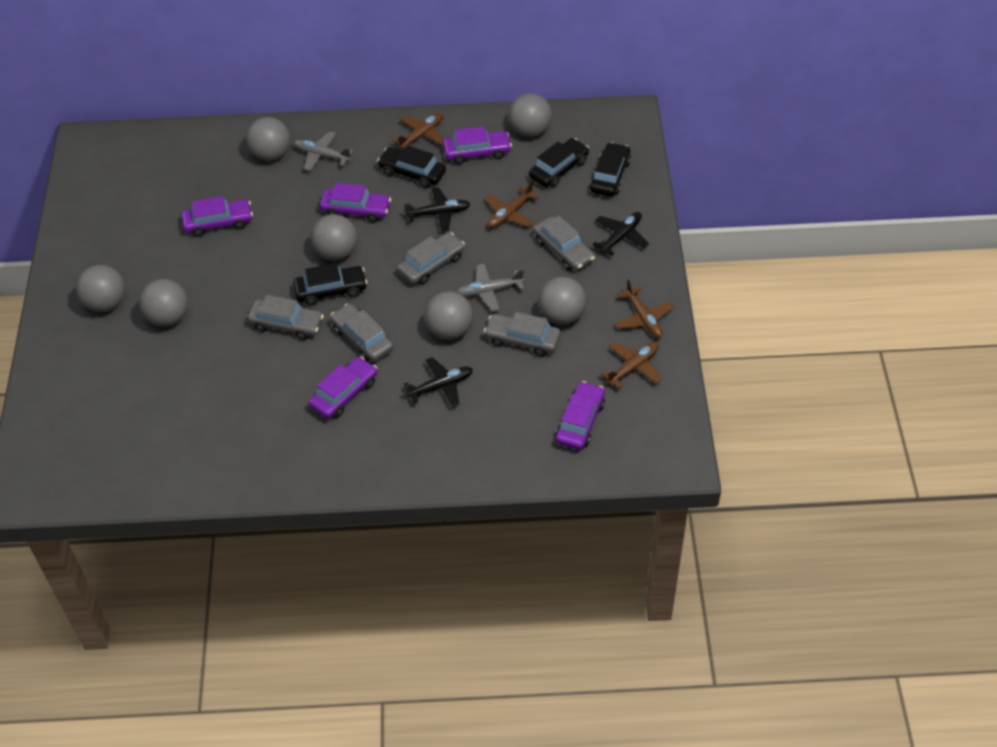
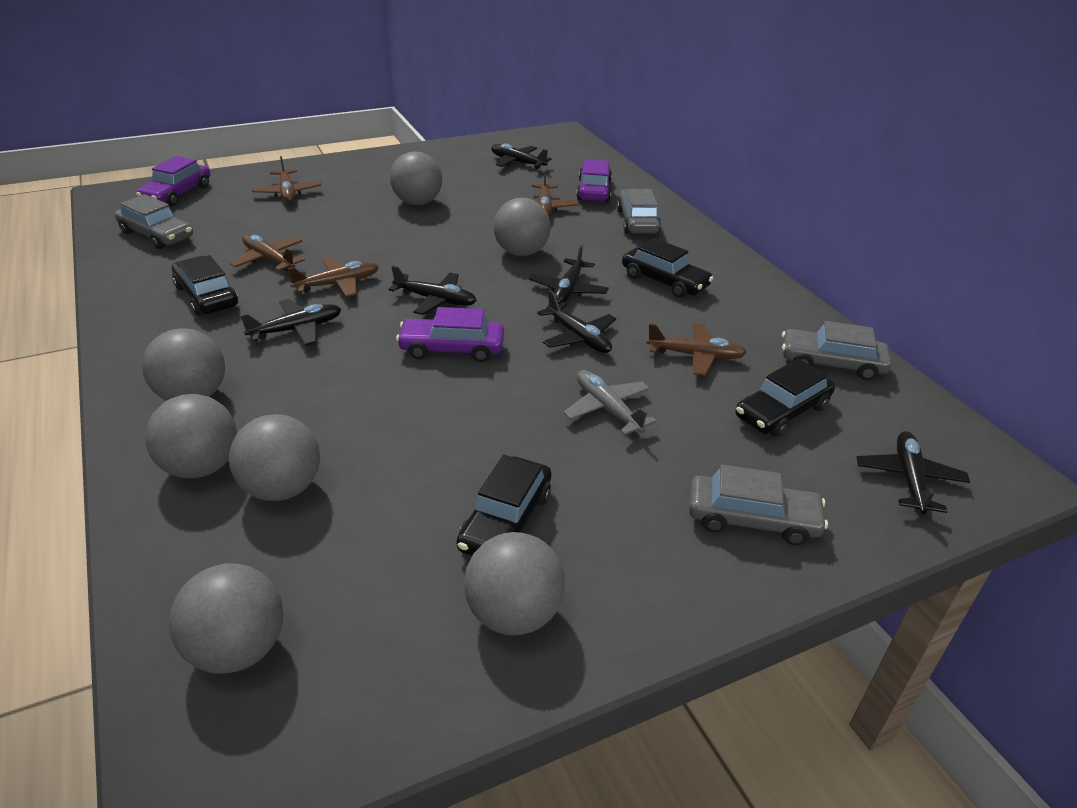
black plane: [404,187,470,232] [404,357,473,407] [592,212,649,256] = 3 -> [240,299,341,345] [388,265,477,315] [491,144,552,169] [529,245,609,304] [537,290,616,353] [857,431,970,514] = 6
brown plane: [393,112,444,149] [485,181,540,228] [601,342,662,389] [615,279,675,338] = 4 -> [230,234,305,271] [251,156,322,203] [288,257,379,297] [511,170,579,216] [646,323,747,376] = 5
grey car: [248,295,324,340] [330,304,393,362] [397,232,465,285] [484,312,561,356] [533,216,595,271] = 5 -> [115,194,193,249] [617,189,661,234] [689,465,828,545] [782,321,891,380] = 4
grey plane: [294,131,354,172] [457,264,524,311] = 2 -> [563,370,657,435] = 1
purple car: [182,196,253,237] [309,356,377,419] [320,183,391,223] [443,126,512,165] [556,381,605,450] = 5 -> [136,156,210,207] [396,307,504,362] [576,159,612,202] = 3

